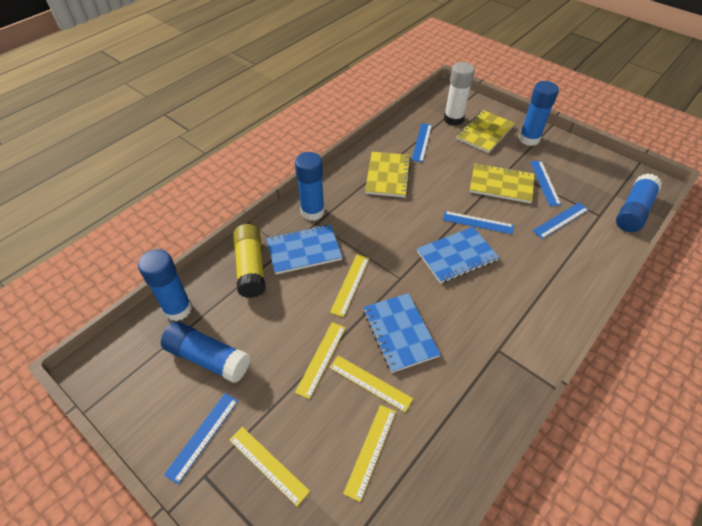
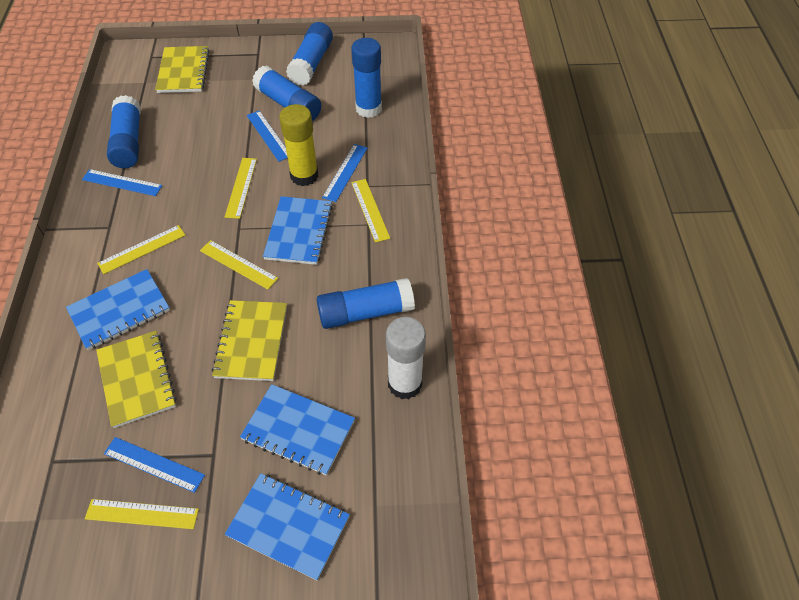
blue notebook: [266,224,342,274] [363,293,441,373] [417,227,499,284] = 3 -> [66,269,170,350] [224,473,350,580] [240,384,355,476] [263,196,333,265] = 4
blue ruler: [164,393,238,484] [412,123,432,162] [443,211,514,234] [530,161,561,206] [532,202,589,239] = 5 -> [82,169,162,196] [104,437,205,493] [247,111,288,162] [322,144,367,202] = 4

